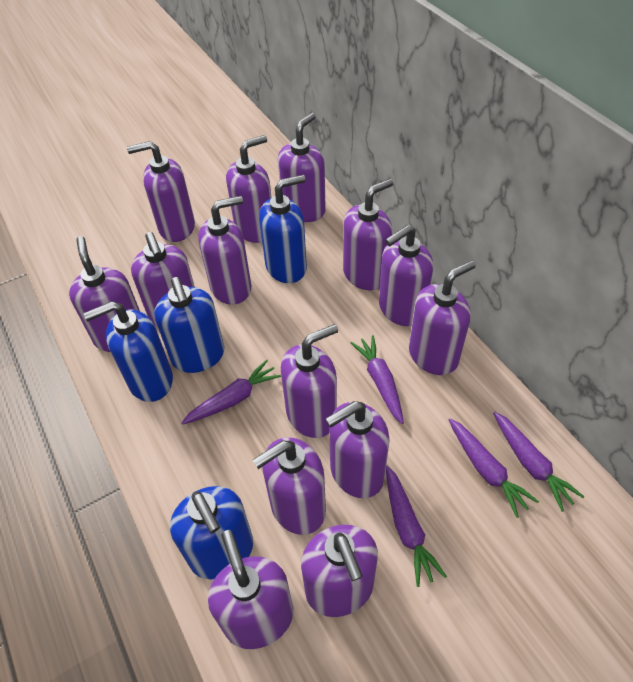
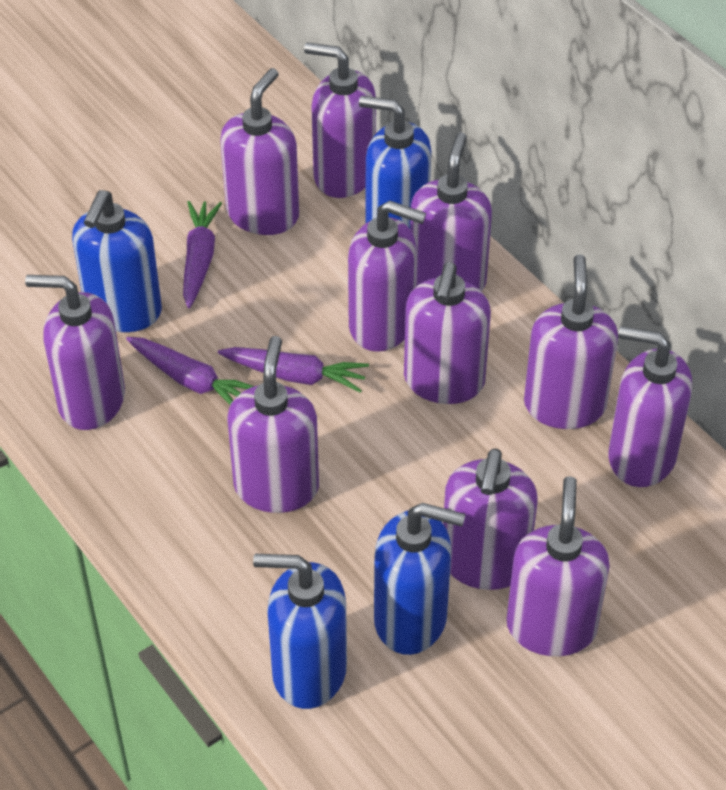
purple carrot: [181,360,281,425] [351,335,404,424] [386,465,447,587] [448,418,539,518] [493,412,584,512] = 5 -> [126,337,254,405] [183,201,222,308] [218,347,369,393] = 3
purple soap dispenser: [69,236,140,352] [127,141,195,242] [131,232,195,327] [198,196,251,305] [208,530,293,649] [226,135,272,243] [253,437,326,535] [278,113,326,222] [281,324,338,438] [301,525,378,617] [325,401,390,498] [343,179,393,290] [379,225,433,326] [409,260,476,375] = 14 -> [25,275,125,430] [220,68,299,235] [228,336,319,513] [304,42,376,198] [348,200,426,352] [404,263,491,404] [410,132,492,291] [443,449,538,590] [507,476,610,656] [524,254,618,429] [608,326,692,487] = 11

